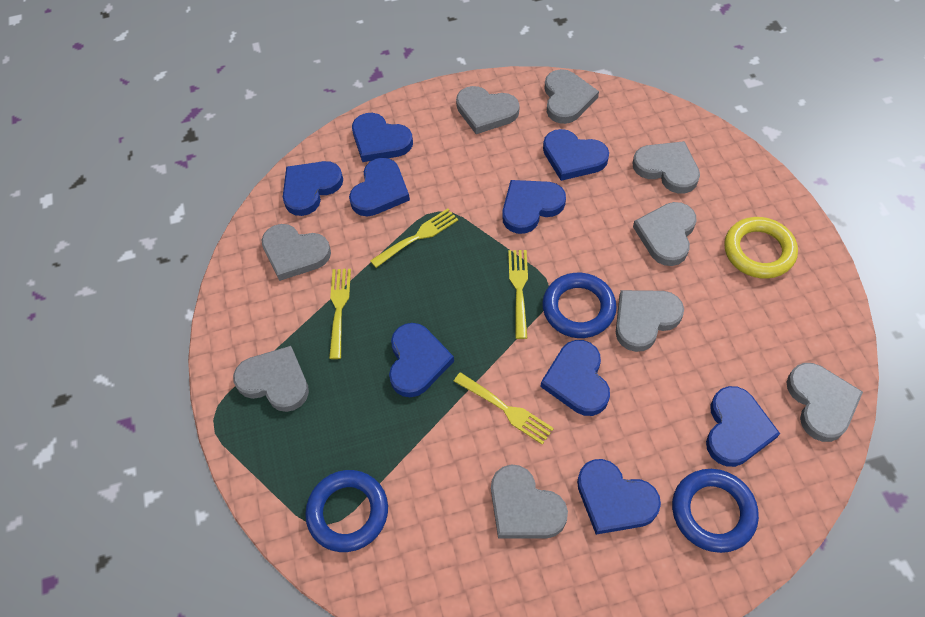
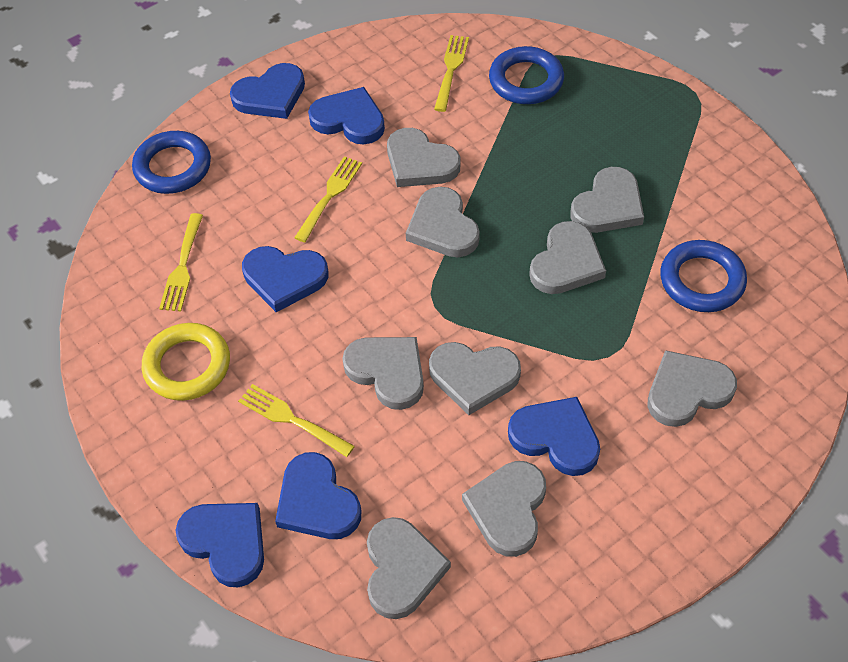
blue heart: [283,161,343,216] [349,158,410,216] [352,113,413,162] [389,323,454,397] [502,180,566,234] [541,340,610,416] [543,129,609,181] [577,459,661,535] [706,386,780,467] = 9 -> [175,503,264,587] [230,63,305,119] [242,246,328,312] [275,452,361,539] [308,87,385,145] [508,397,600,476] = 6

